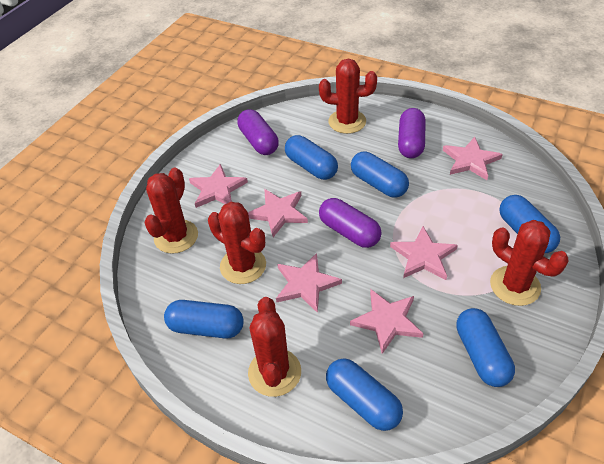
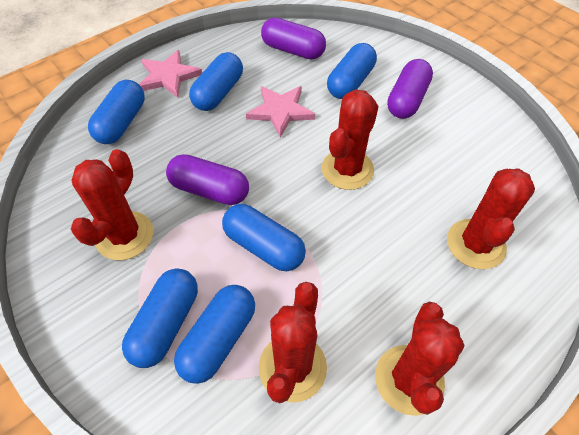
pink star: [189,164,248,208] [248,189,308,237] [276,253,342,313] [350,289,423,354] [390,226,458,280] [443,137,503,180] = 6 -> [139,50,202,98] [246,86,315,138] = 2

